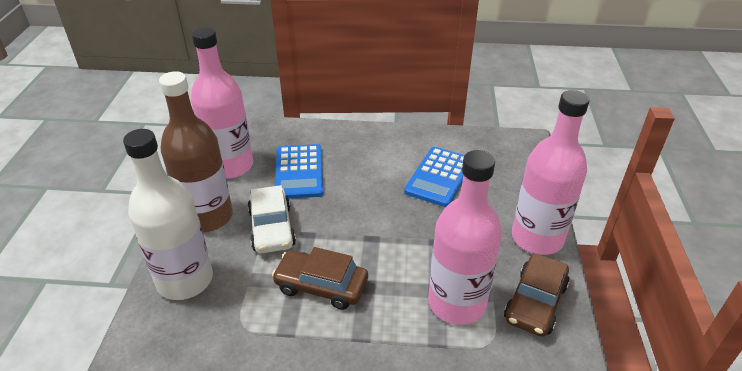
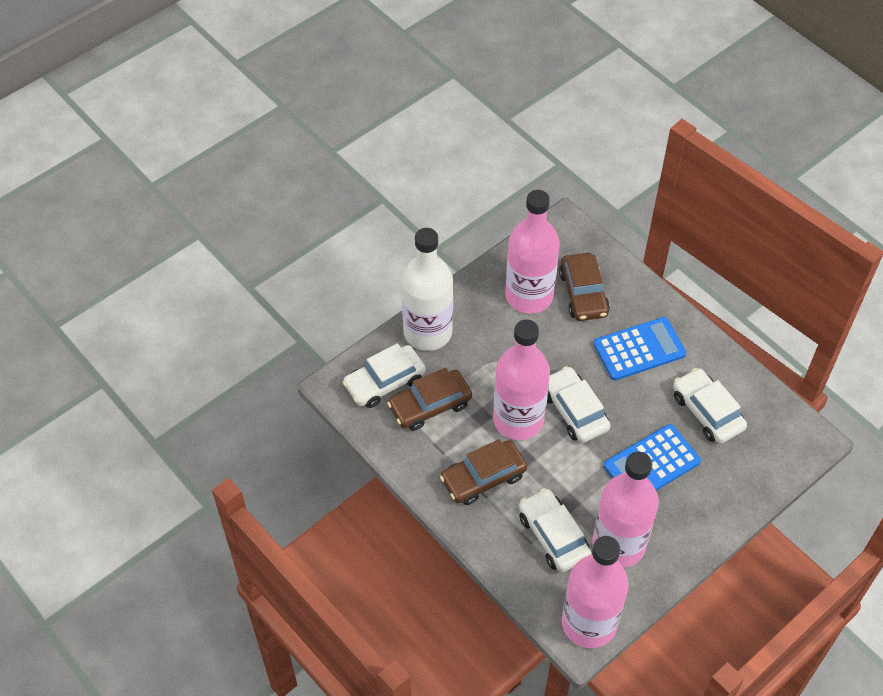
brown bottle: [159,71,233,232] = 1 -> none = 0
brown car: [272,247,368,310] [504,253,570,337] = 2 -> [387,368,472,431] [440,439,527,505] [559,253,610,321] = 3
pink bottle: [191,27,253,179] [428,150,502,325] [512,90,590,255] = 3 -> [493,320,550,440] [505,190,560,314] [562,536,629,648] [592,452,659,567] = 4
white car: [248,185,296,253] = 1 -> [342,343,426,408] [519,488,591,572] [547,366,611,443] [673,368,747,444] = 4

